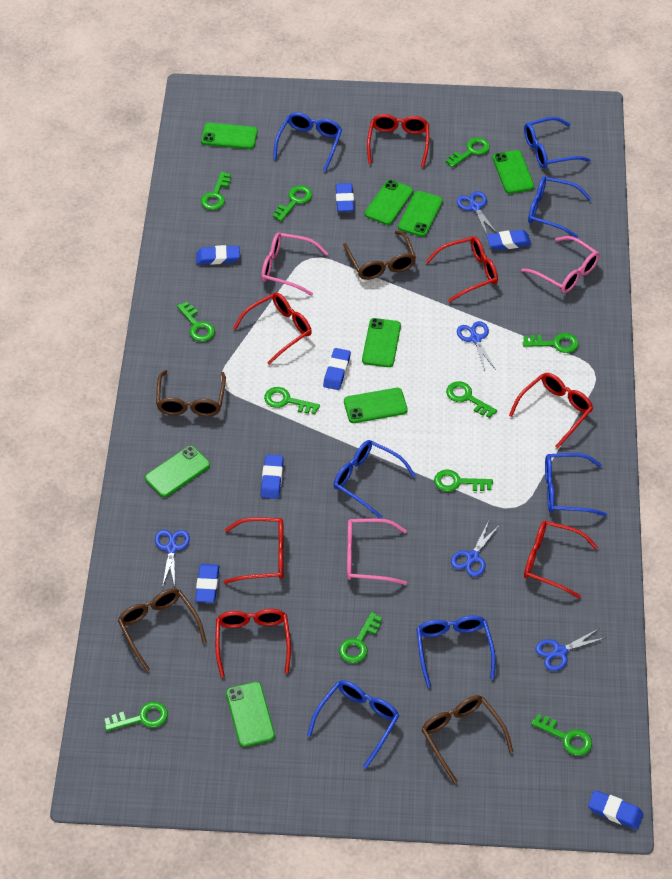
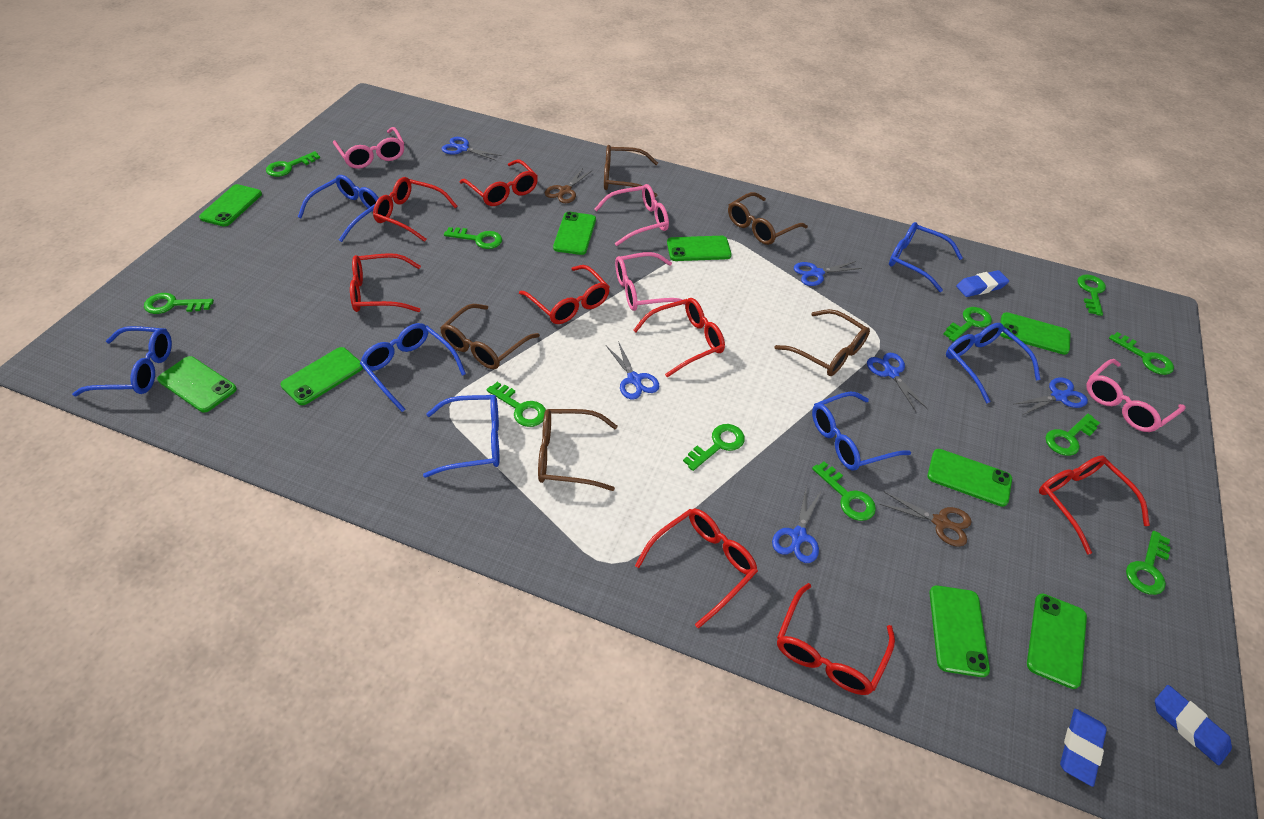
blue eraser: [195,564,219,603] [196,245,240,265] [261,454,284,499] [323,348,351,390] [336,183,354,212] [487,230,531,250] [588,790,643,830] = 7 -> [956,270,1009,297] [1060,709,1107,787] [1155,685,1232,765] = 3
blue scissors: [155,530,190,587] [451,521,499,577] [457,191,497,235] [457,321,496,371] [535,628,605,671] = 5 -> [442,137,502,161] [606,341,660,399] [772,489,822,563] [794,261,862,286] [867,353,928,412] [1015,377,1088,415] = 6
brown glasses: [118,588,206,672] [156,370,226,416] [343,231,416,280] [421,695,513,784] = 4 -> [440,304,540,369] [538,409,618,491] [604,145,658,197] [728,192,808,245] [774,309,870,376] = 5
brown scissors: none = 0 -> [545,168,592,203] [880,492,971,547] = 2
green phone: [145,446,210,497] [201,123,258,149] [226,682,275,747] [344,388,408,423] [362,318,401,367] [365,180,413,225] [398,191,443,237] [493,150,534,194] = 8 -> [157,356,237,413] [199,184,262,227] [280,347,363,405] [553,212,596,255] [667,236,732,261] [927,449,1012,507] [929,585,990,677] [1000,312,1071,355] [1027,593,1087,689] = 9
pink glasses: [261,232,328,296] [347,518,407,585] [521,236,599,293] = 3 -> [333,127,404,169] [595,184,669,246] [615,252,685,311] [1086,359,1186,432] = 4
red glasses: [215,609,291,677] [224,517,284,584] [233,293,312,365] [367,114,429,168] [426,236,498,303] [509,373,593,448] [524,521,598,599] = 7 -> [350,253,421,312] [373,177,458,242] [460,159,538,206] [519,265,610,324] [633,298,725,377] [635,508,758,629] [777,583,895,695] [1039,456,1150,555] = 8

